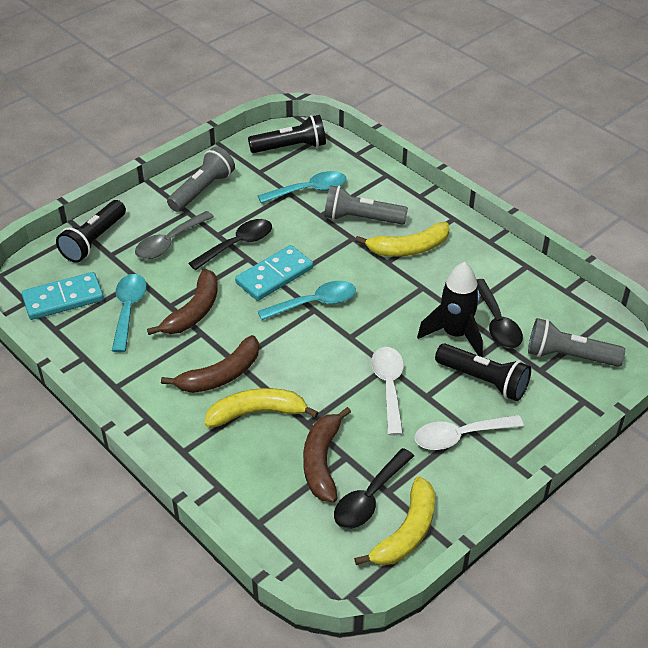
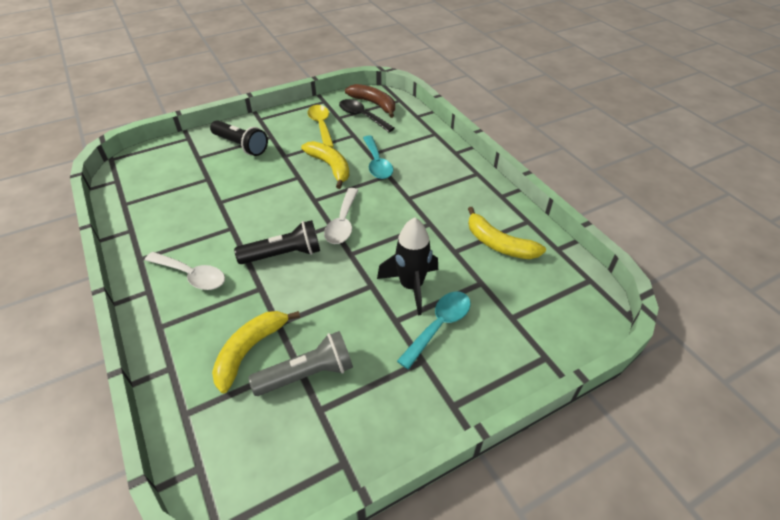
black flashlight: [56,200,126,263] [248,115,326,153] [435,343,531,401] = 3 -> [210,120,268,156] [234,220,320,264] = 2
black spoon: [189,219,272,270] [334,448,414,529] [476,279,523,348] = 3 -> [339,99,395,132] = 1
brown banana: [147,269,218,335] [161,335,259,393] [303,407,351,502] = 3 -> [345,84,395,118] = 1
grey flashlight: [167,147,235,212] [324,185,408,225] [528,318,625,367] = 3 -> [248,331,353,396] = 1
grey spoon: [135,211,214,259] = 1 -> none = 0
turquoise domino: [22,272,104,320] [235,245,313,301] = 2 -> none = 0
turquoise spoon: [112,274,147,352] [258,171,346,204] [258,281,356,320] = 3 -> [363,136,393,179] [397,291,471,369] = 2
yellow spoon: none = 0 -> [308,105,334,148] = 1

